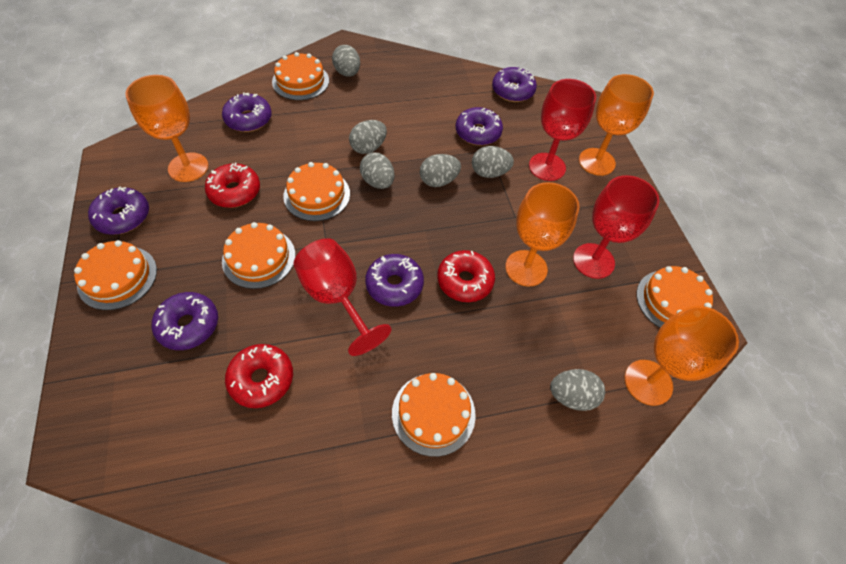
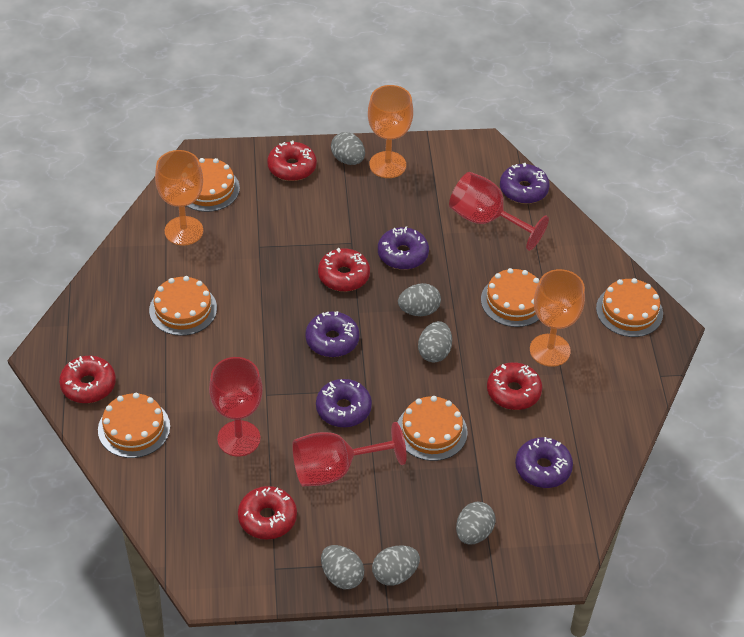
orange goblet: [125,75,208,182] [505,182,580,287] [579,74,654,176] [625,306,739,406] = 4 -> [155,150,203,246] [368,85,413,178] [530,269,585,367] = 3
purple donut: [88,186,149,235] [152,292,218,350] [222,92,272,132] [365,254,424,307] [456,107,503,146] [492,67,537,102] = 6 -> [305,311,360,357] [316,379,372,427] [378,226,429,270] [500,163,550,204] [515,437,573,488] = 5
red donut: [205,163,260,208] [225,344,293,408] [437,250,495,302] = 3 -> [59,356,116,403] [238,486,297,540] [267,140,317,181] [318,248,370,292] [487,362,542,410] = 5

